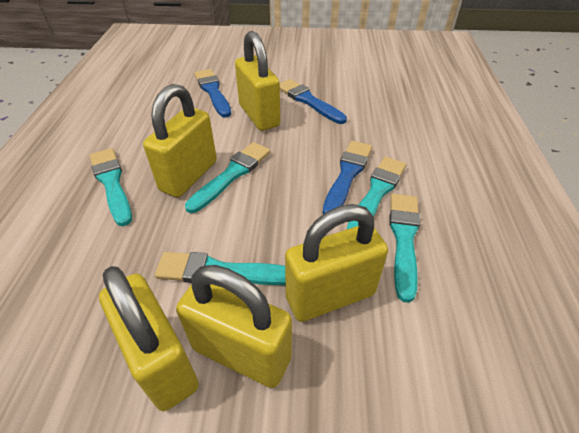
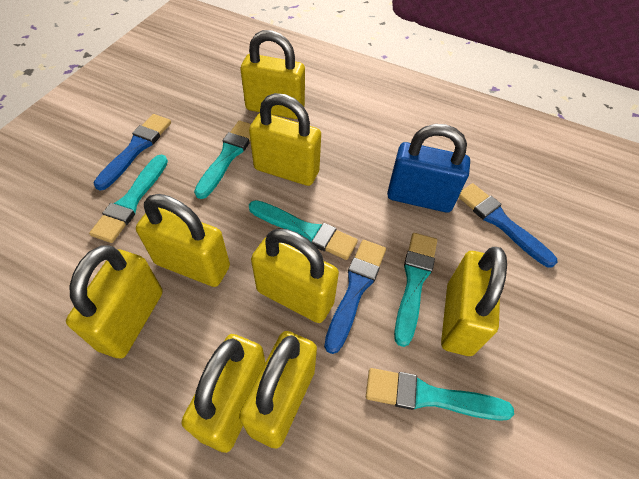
blue padlock: none = 0 -> [387,124,470,213] = 1
yellow padlock: [99,266,199,411] [143,84,217,197] [176,265,292,388] [235,31,280,131] [285,204,388,322] = 5 -> [66,246,163,359] [136,194,230,287] [181,334,265,453] [239,331,317,449] [241,30,305,119] [249,93,321,186] [251,229,339,323] [441,247,507,356] = 8

